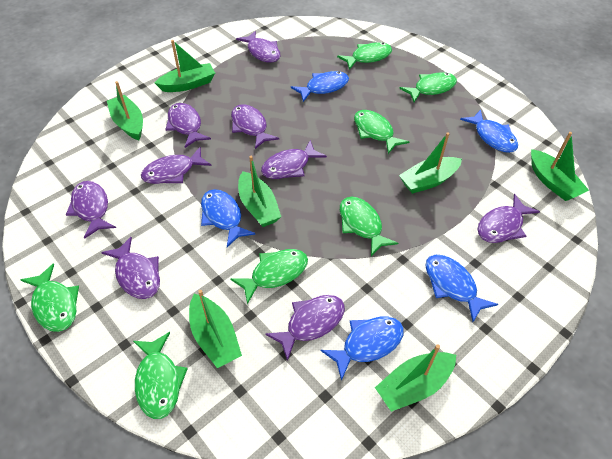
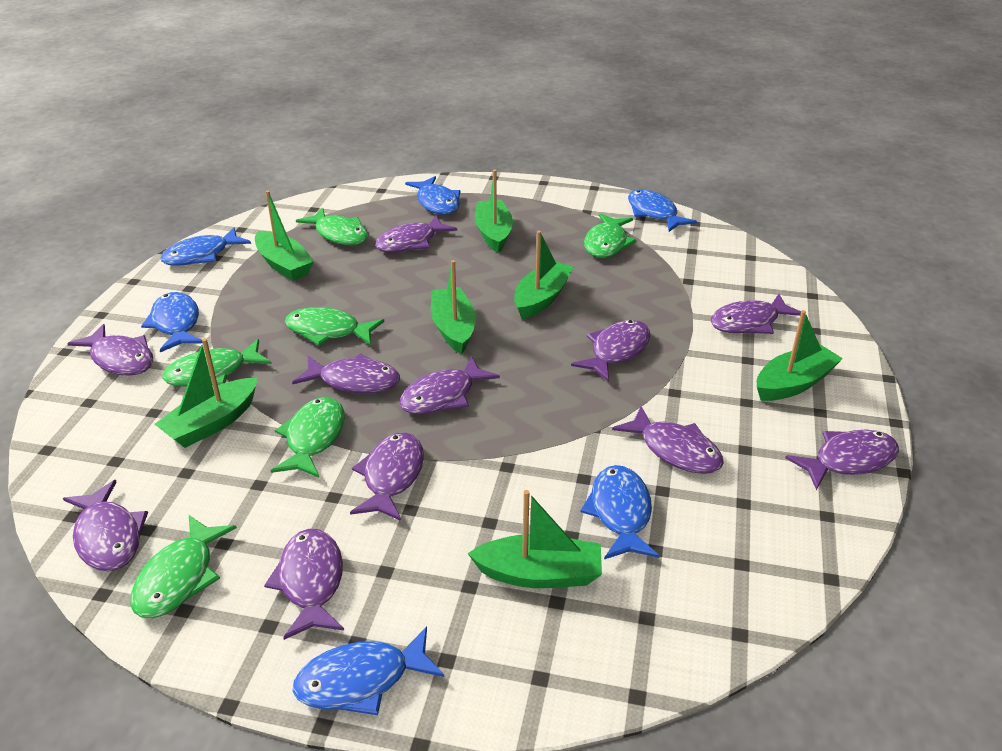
blue fish: [201,189,255,247] [291,71,349,102] [321,317,404,381] [425,255,498,322] [460,110,518,153] = 5 -> [141,292,203,352] [160,227,251,266] [293,626,444,715] [405,176,460,215] [580,465,659,559] [628,189,697,232] = 6
green fish: [20,263,79,332] [133,332,188,419] [230,249,308,304] [337,42,392,70] [340,197,398,256] [354,110,409,154] [399,72,457,102] = 7 -> [130,515,237,618] [162,339,272,387] [271,397,345,478] [285,307,384,346] [296,208,369,245] [584,213,637,258] = 6
purple fish: [66,181,116,239] [101,237,160,299] [141,147,211,184] [165,103,211,148] [231,104,279,149] [236,31,280,63] [261,140,327,179] [265,295,345,361] [477,194,540,243] = 9 -> [63,480,148,571] [67,324,153,376] [264,529,344,640] [292,353,400,393] [350,432,424,521] [375,215,457,253] [399,356,500,415] [571,320,650,382] [612,406,724,474] [710,294,801,334] [785,430,899,490] = 11

